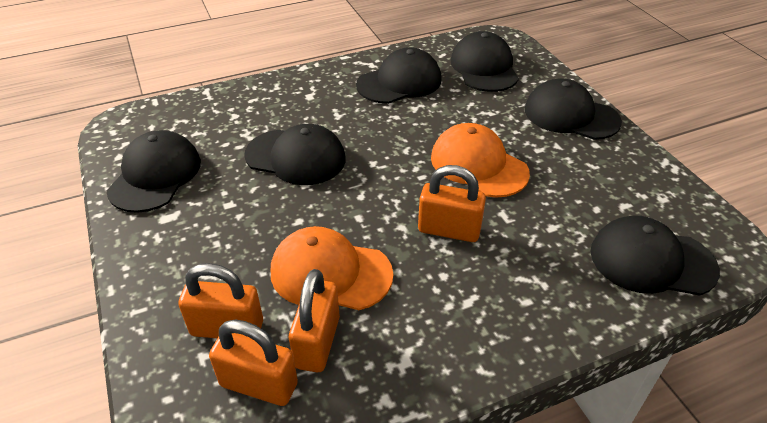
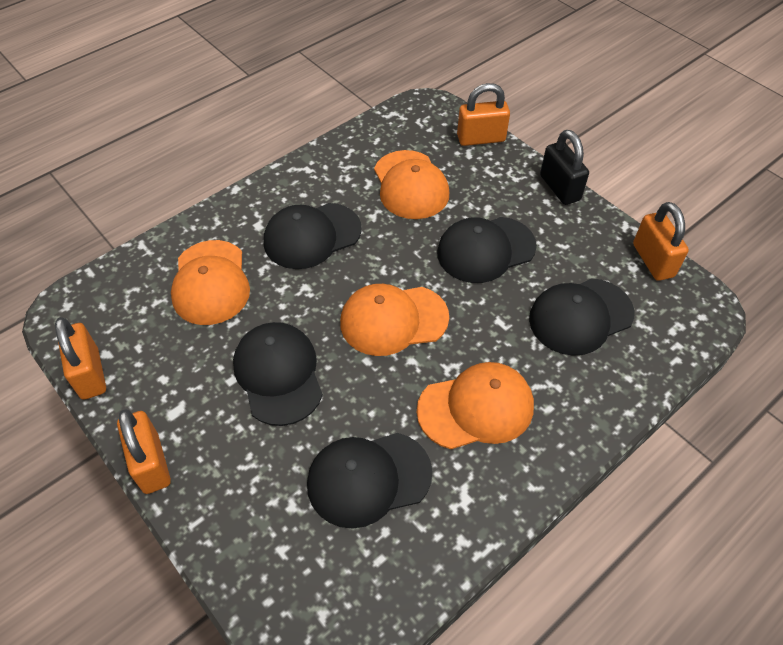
black cap: [107,130,201,213] [244,124,346,185] [356,47,442,104] [450,31,519,92] [525,78,622,140] [591,215,720,296] = 6 -> [233,322,323,426] [264,203,362,269] [307,433,432,529] [437,217,537,283] [529,278,634,356] = 5
black padlock: none = 0 -> [540,130,589,205] = 1
orange cap: [271,226,393,310] [431,123,530,198] = 2 -> [171,240,250,325] [340,284,449,356] [374,150,449,219] [417,362,534,449] = 4

